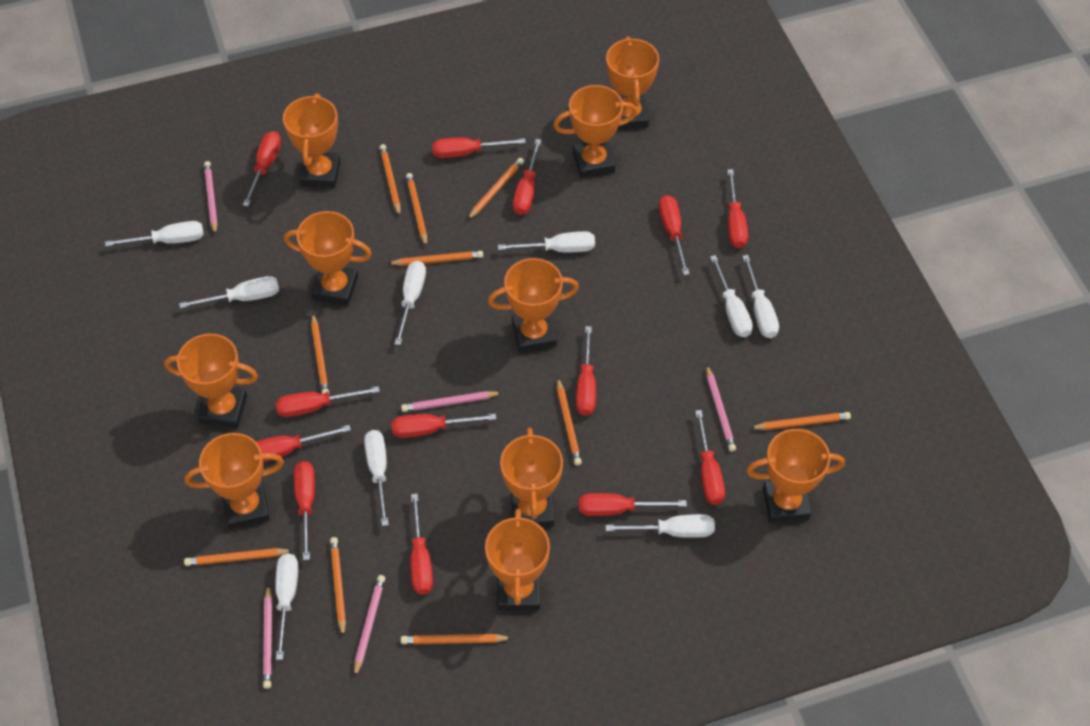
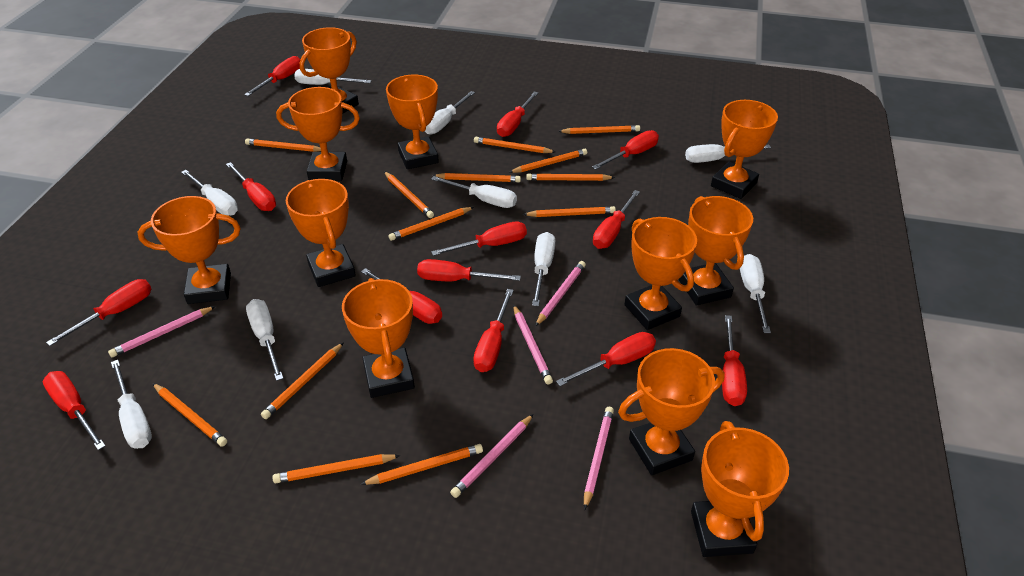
orange pencil: [184,548,293,566] [311,314,329,394] [330,537,346,637] [380,144,401,216] [387,251,483,266] [401,634,512,644] [406,173,427,247] [467,158,524,220] [557,378,582,465] [751,412,851,430] = 10 -> [153,383,227,446] [245,138,321,152] [261,342,344,419] [272,454,401,483] [360,444,483,485] [384,171,434,218] [388,207,474,241] [432,173,521,182] [474,137,555,153] [509,149,587,173] [523,206,616,217] [526,173,615,181] [558,125,640,134] = 13
orange trophy: [164,334,258,428] [185,433,284,529] [283,93,341,188] [284,211,372,306] [485,509,550,610] [488,258,579,353] [500,428,563,527] [553,85,637,178] [606,36,659,130] [746,429,845,523] = 10 -> [137,196,241,304] [276,87,360,181] [286,179,356,287] [300,27,359,114] [342,278,415,398] [386,75,439,169] [618,348,725,475] [624,217,697,330] [679,196,753,306] [691,421,789,557] [711,100,778,199] = 11

